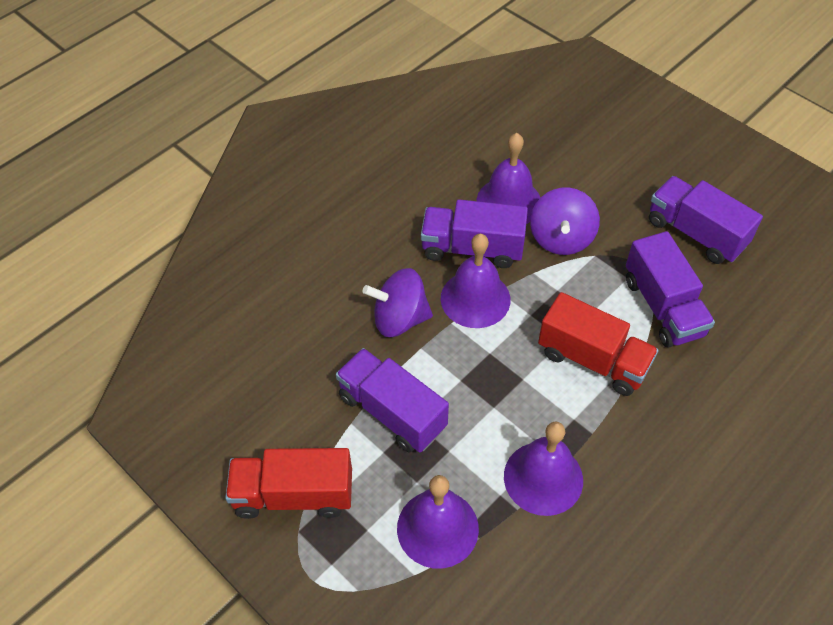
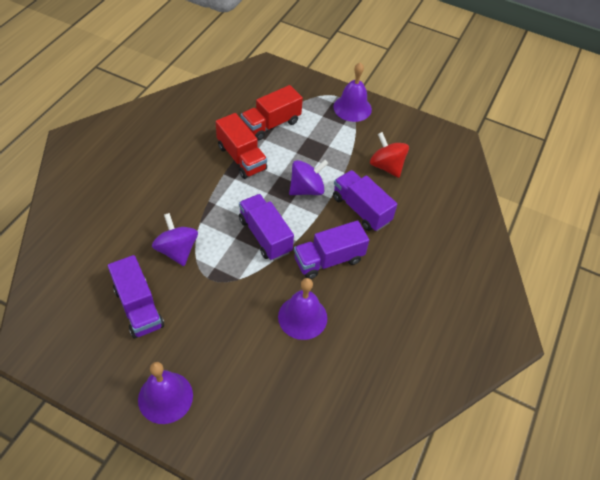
purple bell: [397,475,479,569] [441,234,510,328] [477,133,540,224] [504,422,583,516] = 4 -> [138,362,193,424] [278,278,327,340] [333,63,372,122] = 3
red spinning top: none = 0 -> [370,132,409,178] = 1

